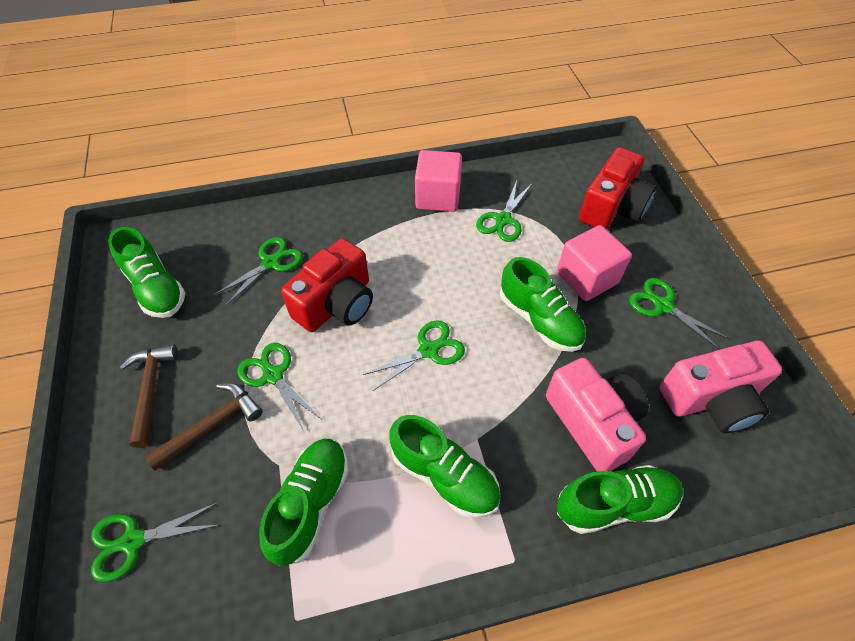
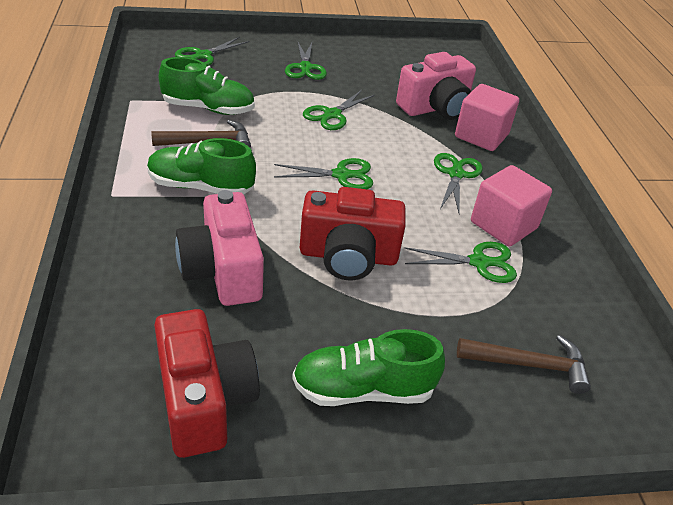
green shoe: [108,227,185,318] [259,439,349,566] [389,415,501,518] [500,257,586,352] [557,465,683,534] = 5 -> [147,138,256,195] [159,57,255,115] [292,329,445,406] = 3

